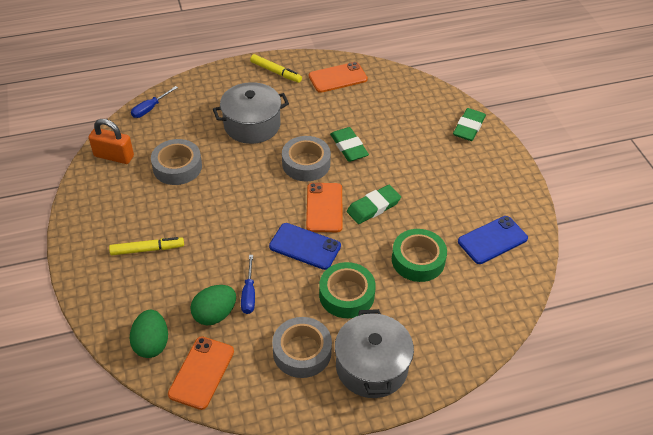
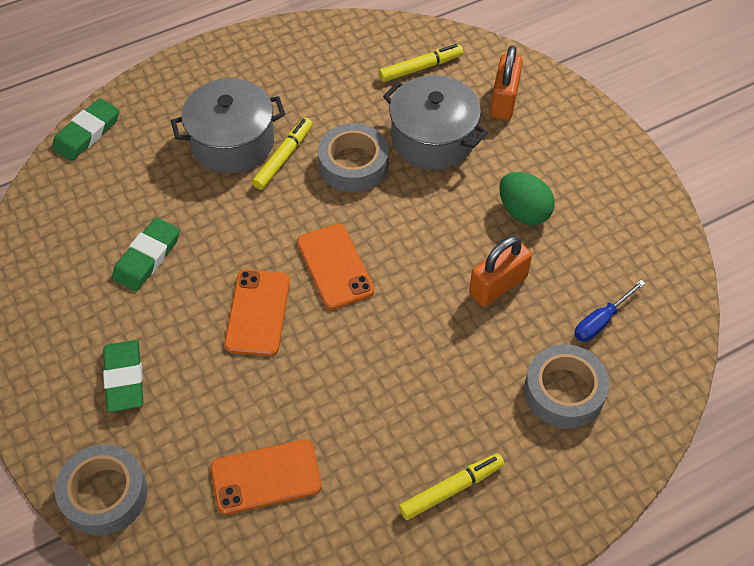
blue phone: [269,223,341,270] [458,216,528,264] = 2 -> none = 0
blue screwdriver: [131,86,178,118] [241,255,255,314] = 2 -> [574,280,646,342] = 1
green egg: [129,310,168,358] [190,285,236,325] = 2 -> [499,172,555,225] = 1
green tape: [319,262,376,318] [392,229,447,282] = 2 -> none = 0
orange padlock: [89,119,134,164] = 1 -> [469,236,532,307] [490,45,523,120] = 2
yellow marker: [109,237,184,255] [250,54,302,83] = 2 -> [252,118,313,190] [379,44,463,82] [399,453,504,520] = 3

